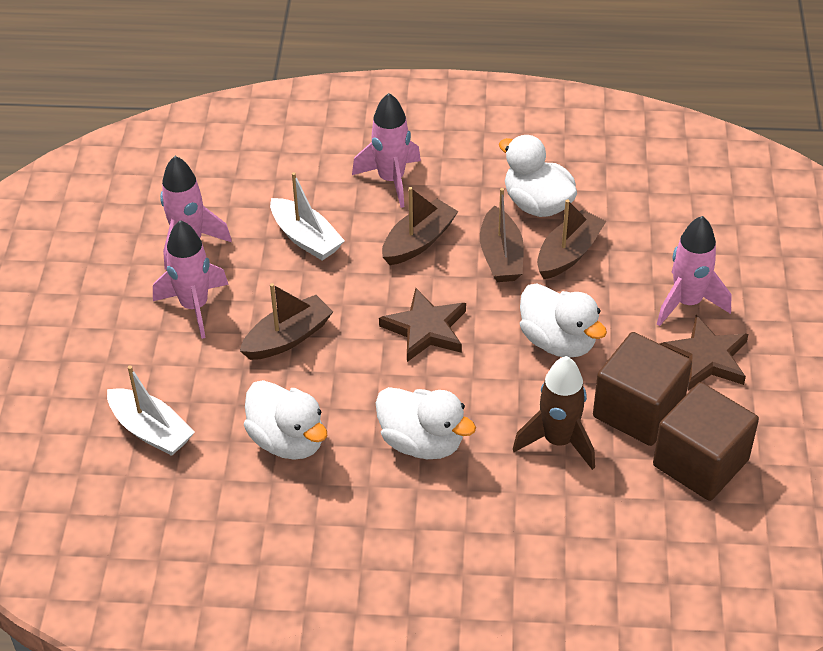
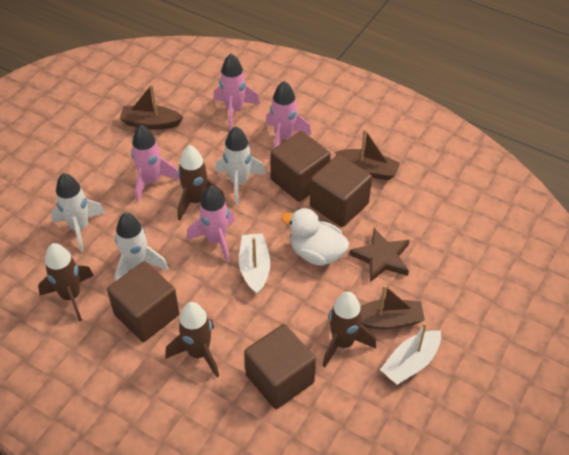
brown boat: [240,283,333,360] [382,187,458,265] [480,188,524,282] [537,200,606,279] = 4 -> [120,84,183,130] [335,129,400,180] [360,285,425,329] = 3
brown cube: [593,332,692,446] [653,382,759,501] = 2 -> [107,261,179,342] [244,324,316,409] [270,131,331,202] [310,155,372,227] = 4
brown rocket: [513,356,595,470] = 1 -> [38,243,94,322] [165,302,219,377] [178,145,226,221] [323,292,376,367] = 4
brown star: [379,288,466,362] [659,315,748,391] = 2 -> [349,228,410,282] = 1
white duck: [244,380,327,460] [376,387,476,459] [499,135,577,217] [520,283,607,358] = 4 -> [281,208,349,266] = 1
white rocket: none = 0 -> [51,173,106,252] [114,212,169,282] [215,126,266,205] = 3

